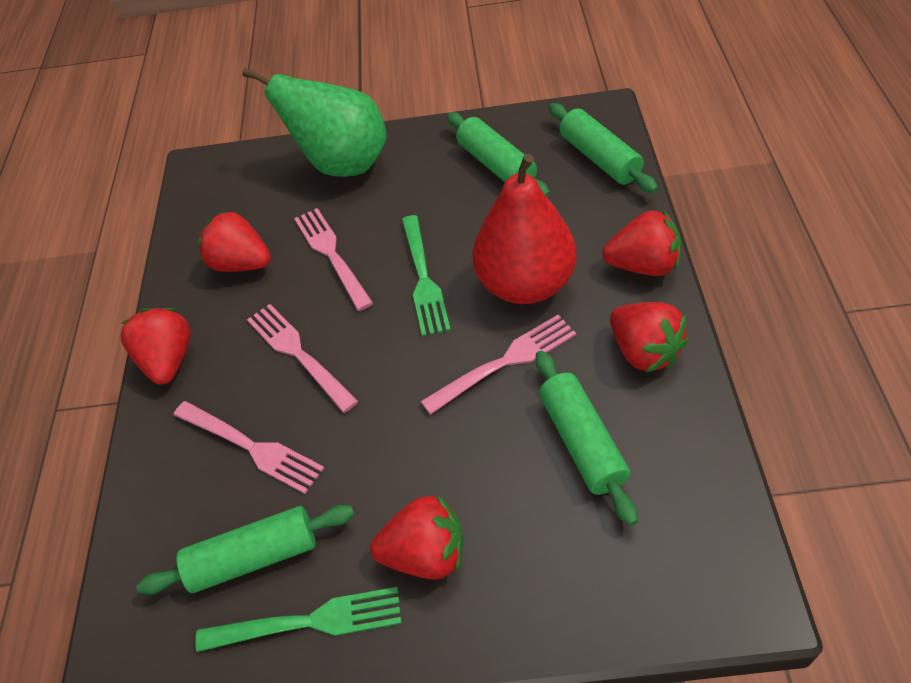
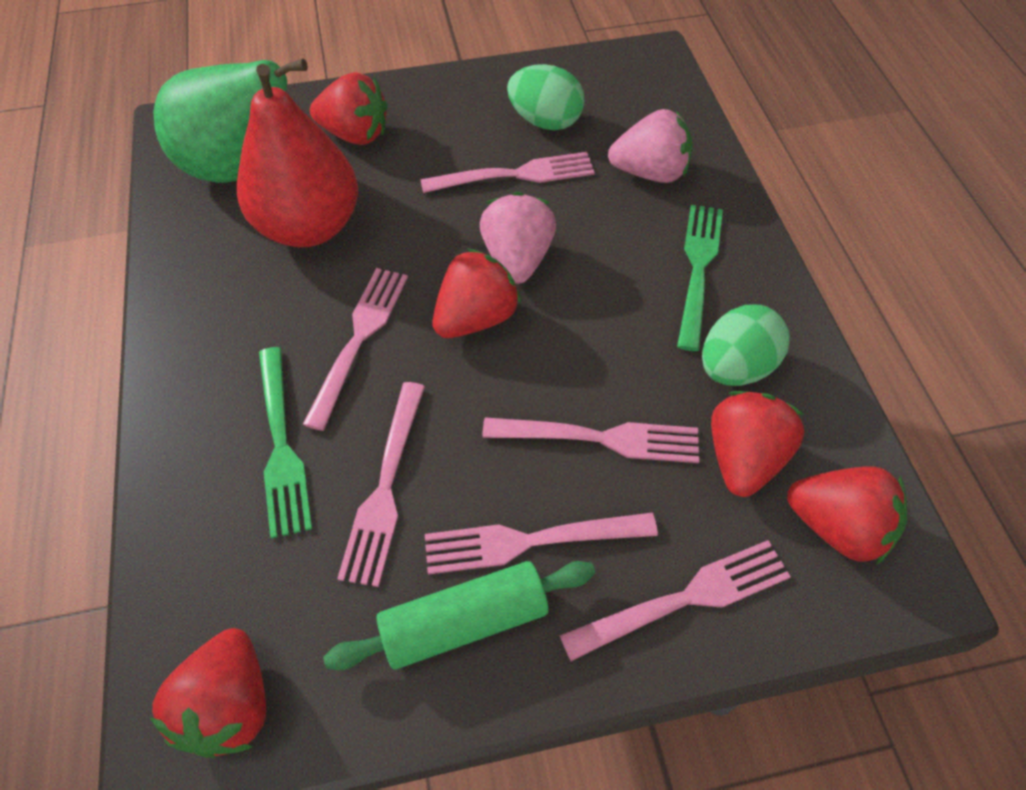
green egg: none = 0 -> [507,64,584,130] [702,305,790,386] = 2
green rolling pin: [137,505,354,595] [447,112,550,197] [536,351,638,526] [549,103,658,193] = 4 -> [323,561,595,670] = 1
pink fork: [174,401,324,494] [247,304,358,413] [294,208,373,311] [421,315,576,415] = 4 -> [303,268,408,431] [337,382,425,587] [420,152,595,193] [425,513,658,575] [482,417,699,463] [560,540,791,661] = 6
pink strawberry: none = 0 -> [480,192,556,284] [608,109,693,183] = 2

